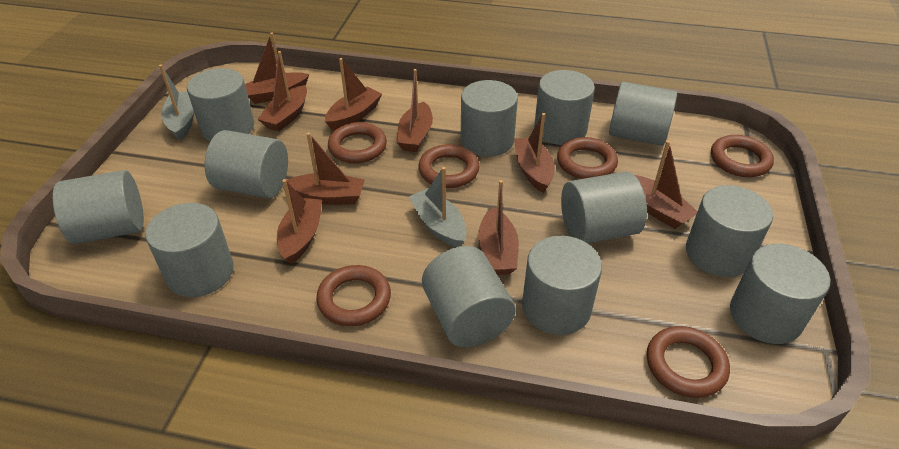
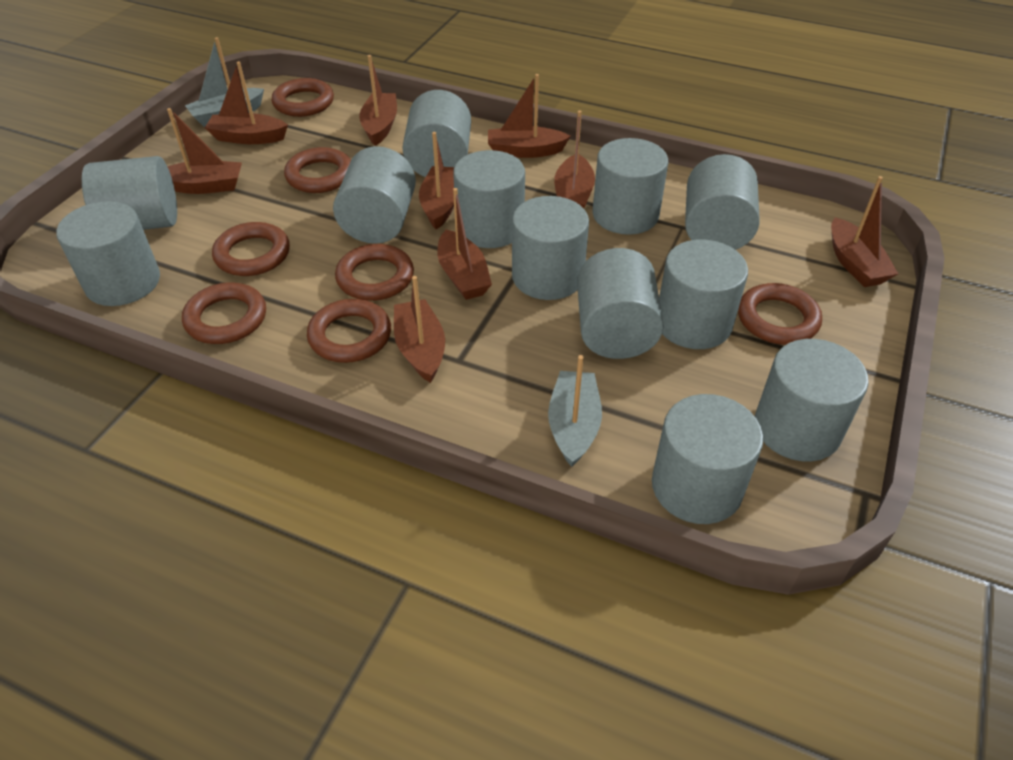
brown ring: [316,265,391,326] [328,122,387,163] [418,144,480,188] [557,137,618,179] [647,326,730,398] [711,135,774,177] = 6 -> [182,282,266,344] [212,222,290,276] [272,78,334,117] [284,147,351,193] [307,299,391,363] [335,244,414,301] [738,283,822,345] = 7

